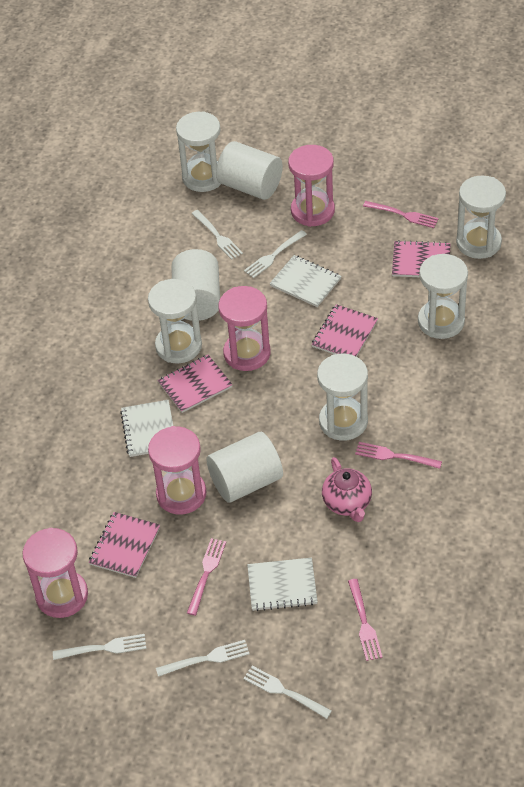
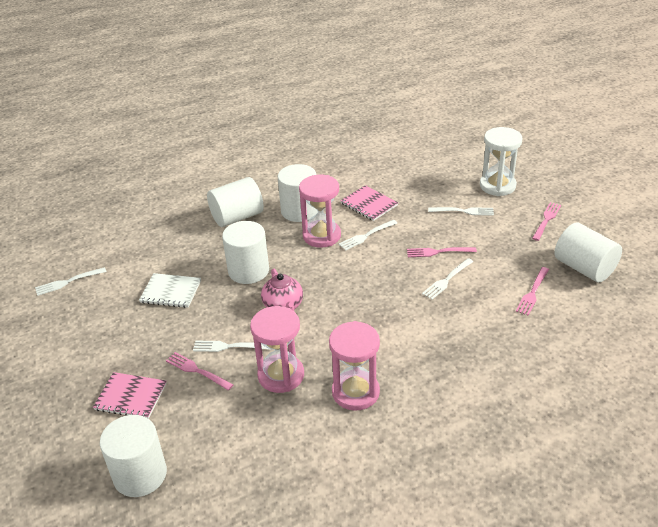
pink hourglass: [22,528,88,618] [148,426,206,515] [218,286,271,371] [288,145,335,227] = 4 -> [250,306,304,393] [299,175,341,248] [329,321,380,411] = 3
pink notebook: [89,512,160,578] [158,355,233,413] [311,304,378,357] [392,240,450,277] = 4 -> [93,372,167,419] [340,185,398,221] = 2
white cylinder: [171,249,220,321] [206,432,283,503] [216,141,283,200] = 3 -> [100,415,167,497] [207,177,264,227] [222,221,269,284] [278,164,318,222] [554,223,622,283] = 5
white hourglass: [148,279,202,363] [176,111,221,192] [317,354,368,441] [418,254,468,339] [456,175,506,259] = 5 -> [480,127,523,196] = 1
white notebook: [120,400,173,457] [247,558,318,611] [270,255,341,307] = 3 -> [139,273,201,308] = 1

